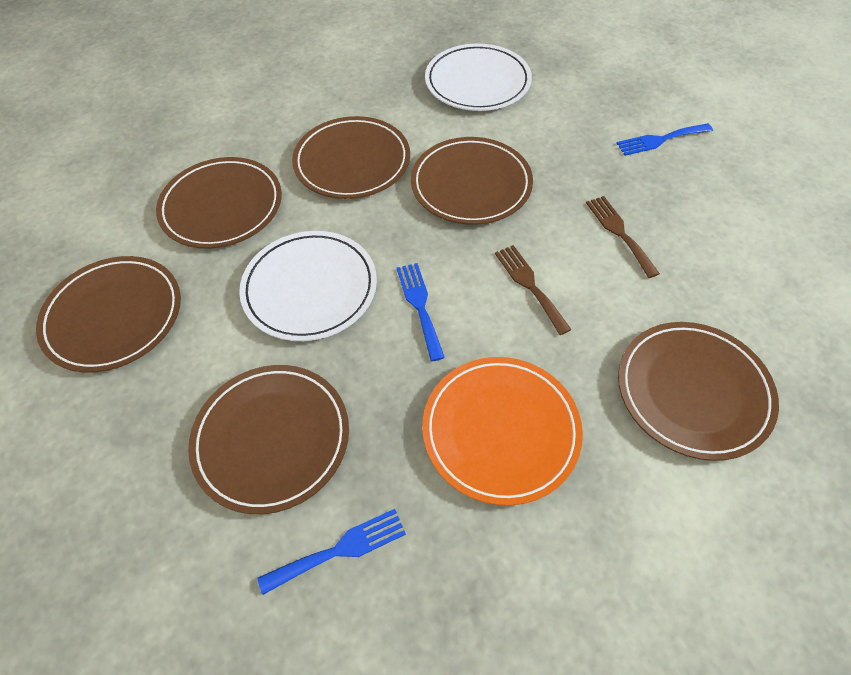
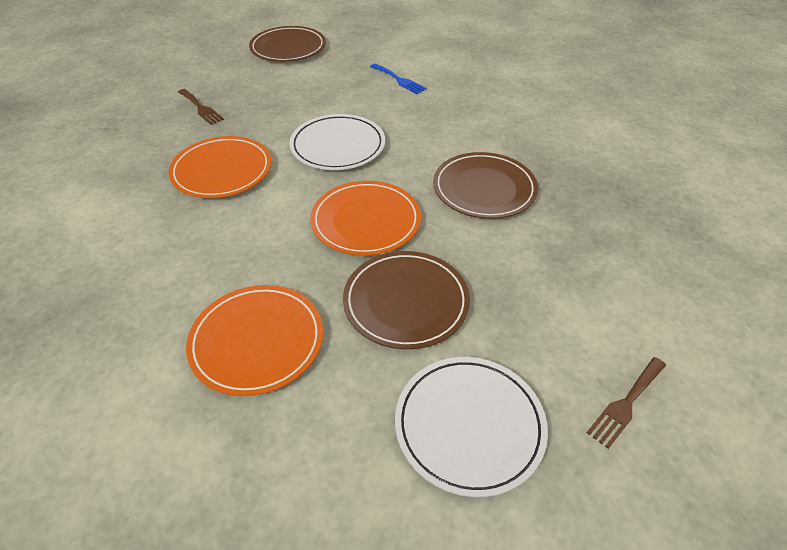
blue fork: [258,509,406,595] [397,263,445,361] [616,123,713,156] = 3 -> [370,64,427,94] = 1
brown plate: [36,256,181,373] [156,157,282,249] [188,365,349,514] [292,116,410,199] [411,137,533,225] [618,322,779,461] = 6 -> [249,26,326,62] [343,251,470,349] [433,152,538,219] = 3
orange plate: [422,357,583,506] = 1 -> [168,136,271,198] [186,285,323,396] [310,181,421,256] = 3

